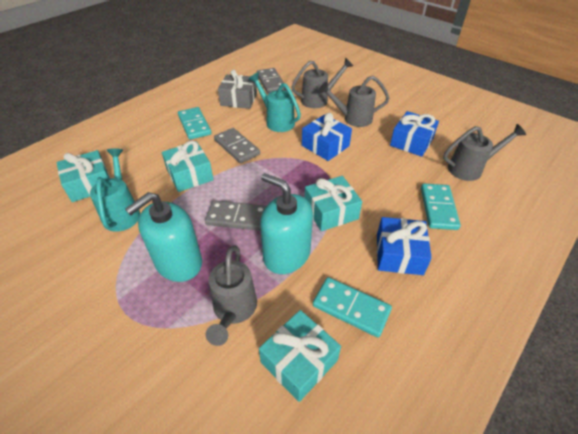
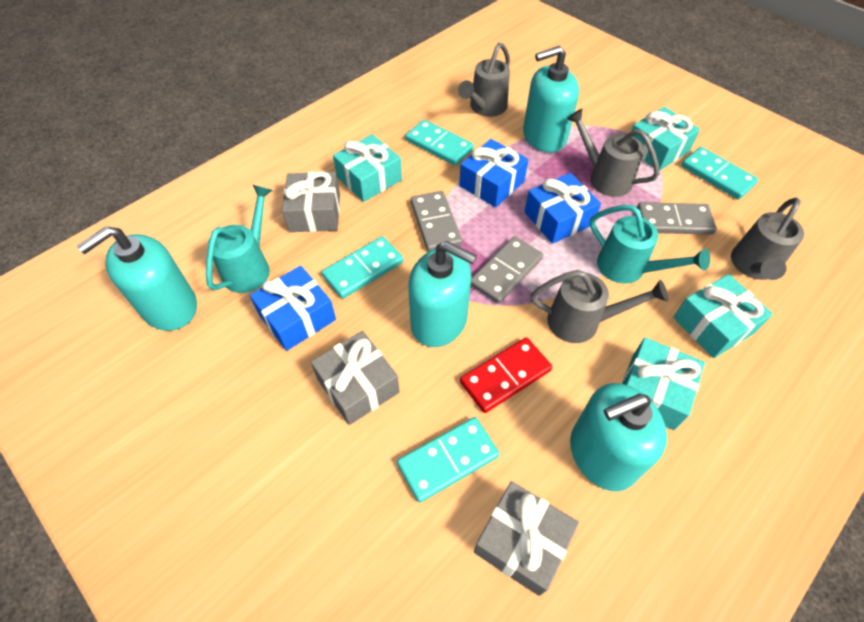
grey gift: [218,70,257,109] = 1 -> [282,171,340,232] [311,331,400,425] [474,481,579,596] = 3
red domino: none = 0 -> [460,337,552,413] = 1
turquoise domino: [178,107,212,140] [313,277,392,338] [421,184,461,230] = 3 -> [321,236,404,299] [397,417,500,503] [405,120,474,166] [681,147,759,200] = 4
turquoise soap dispenser: [125,192,202,282] [260,173,313,274] = 2 -> [77,226,197,331] [408,241,477,347] [523,46,579,152] [570,383,667,492] = 4

